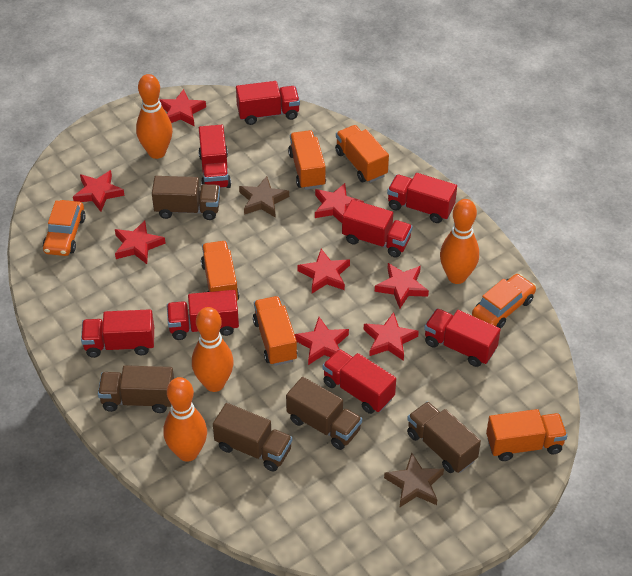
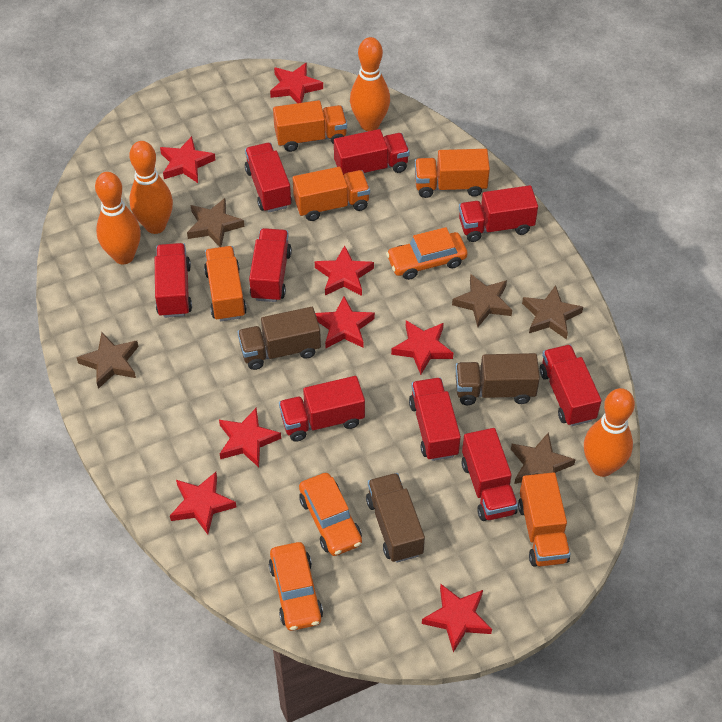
brown star: [239,176,289,218] [384,453,444,507] = 2 -> [76,332,138,389] [187,198,245,247] [452,274,512,327] [511,432,576,484] [522,285,583,340] = 5
brown truck: [98,365,174,413] [152,176,220,220] [213,403,292,472] [286,377,362,450] [407,401,481,473] = 5 -> [237,307,321,370] [366,473,425,563] [456,353,540,405] = 3
orange car: [43,200,86,256] [472,274,536,329] = 2 -> [269,542,323,631] [299,473,362,556] [386,227,468,280] = 3
red truck: [81,309,154,358] [167,290,239,340] [198,125,231,188] [236,81,300,125] [322,349,396,414] [342,199,413,258] [387,173,457,223] [424,309,501,367] = 8 -> [155,243,192,318] [245,143,292,212] [249,228,292,302] [279,376,365,442] [334,129,410,175] [409,378,461,461] [459,185,538,242] [462,428,518,521] [540,345,601,426] = 9

